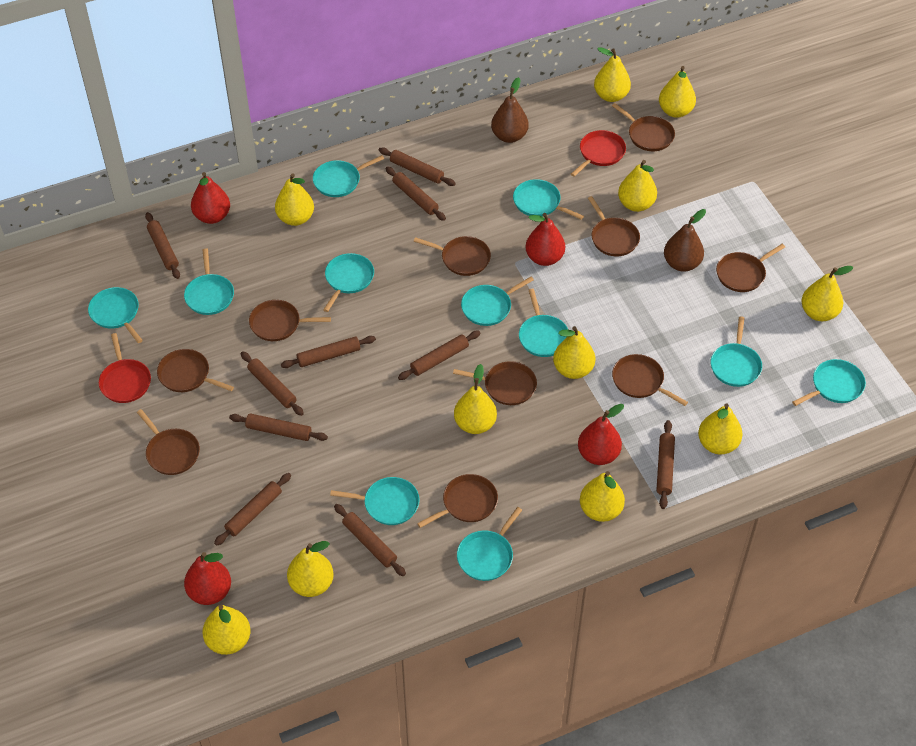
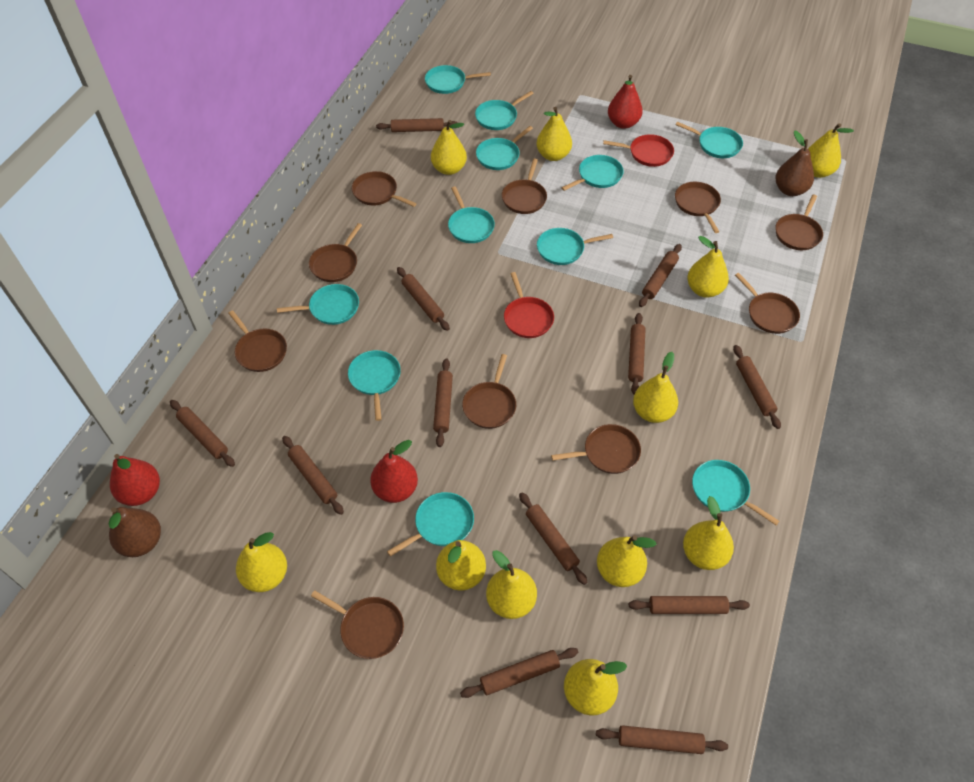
brown rolling pin: [145,212,180,279] [214,473,291,546] [229,413,328,441] [241,351,304,416] [281,336,376,368] [334,504,406,576] [379,147,456,186] [386,167,446,221] [398,331,481,380] [656,420,675,509] = 10 -> [170,400,235,467] [282,436,344,515] [376,118,458,132] [397,267,450,331] [433,358,453,447] [460,648,578,698] [519,493,587,585] [596,725,728,754] [628,313,646,395] [629,596,750,614] [639,244,682,307] [733,345,781,429] = 12
red pear: [184,552,231,605] [191,172,230,224] [526,213,565,266] [578,404,624,465] = 4 -> [110,454,160,506] [370,440,418,503] [608,75,643,129] = 3

